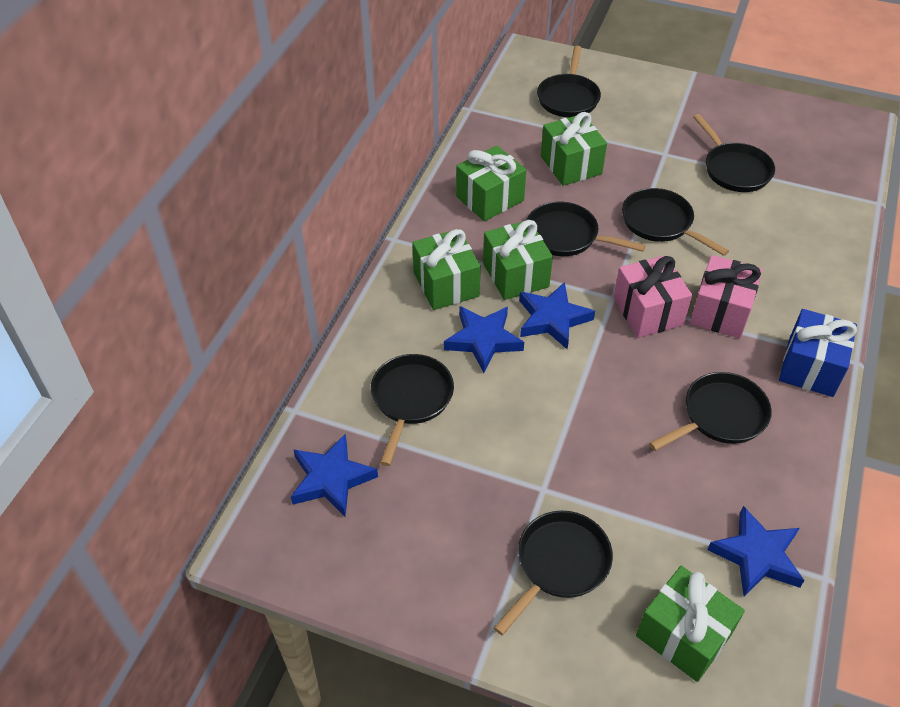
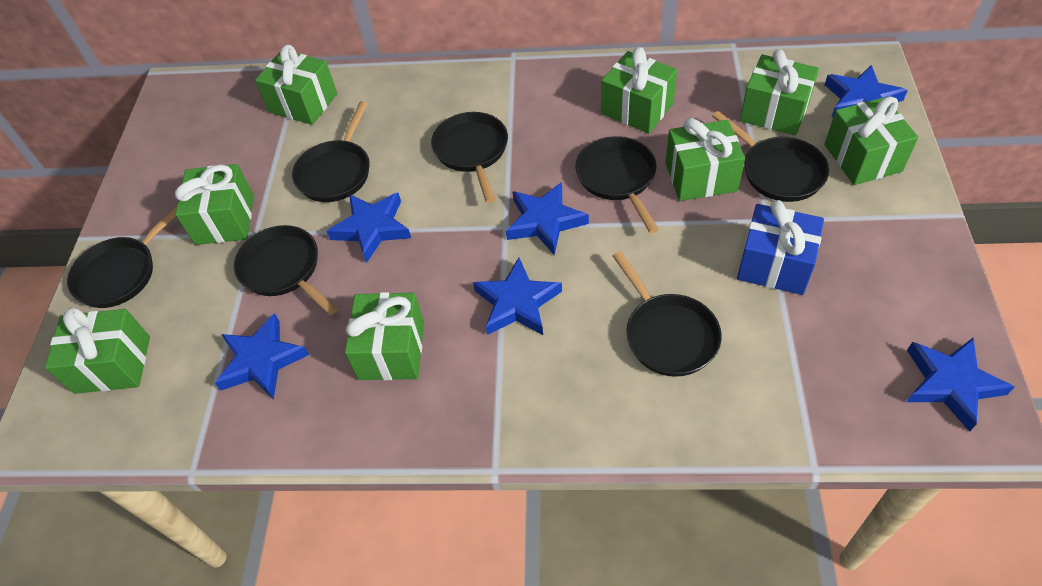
blue star: [291,434,378,517] [444,306,524,373] [519,282,595,349] [707,506,805,597] = 4 -> [215,313,309,399] [327,193,411,263] [473,257,562,335] [506,182,589,255] [825,65,908,118] [907,338,1014,432] = 6
green gift: [412,229,481,310] [456,146,526,222] [483,220,553,300] [541,112,607,186] [636,566,745,682] = 5 -> [45,308,150,394] [175,164,254,245] [255,45,337,125] [345,292,424,380] [601,47,677,133] [665,118,745,201] [740,49,819,136] [824,96,918,185] = 8
pink gift: [613,255,692,338] [690,255,762,339] = 2 -> none = 0

